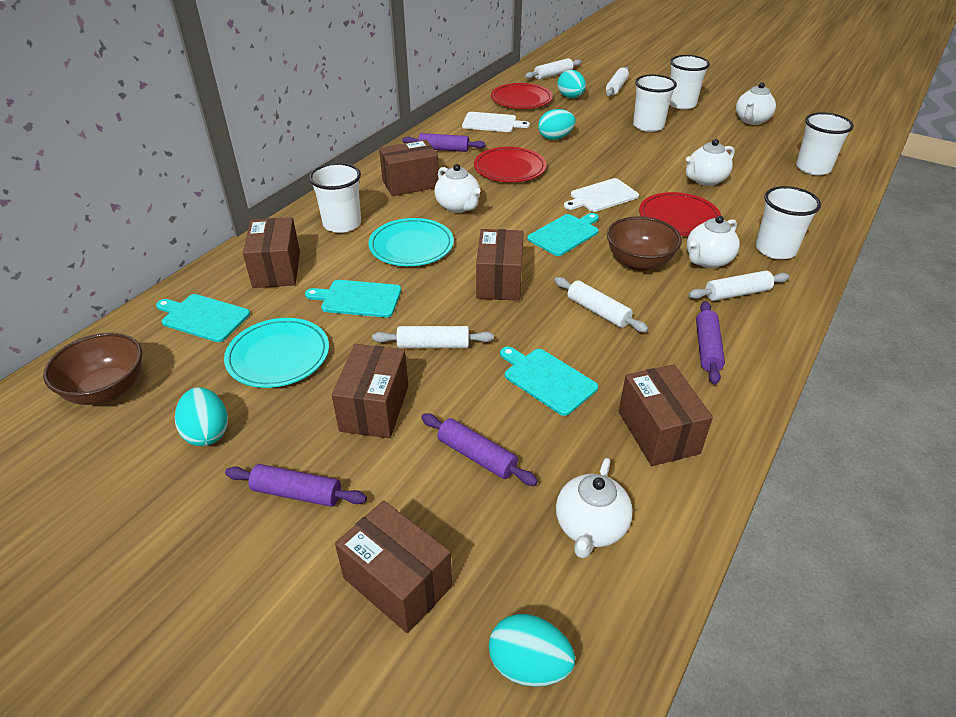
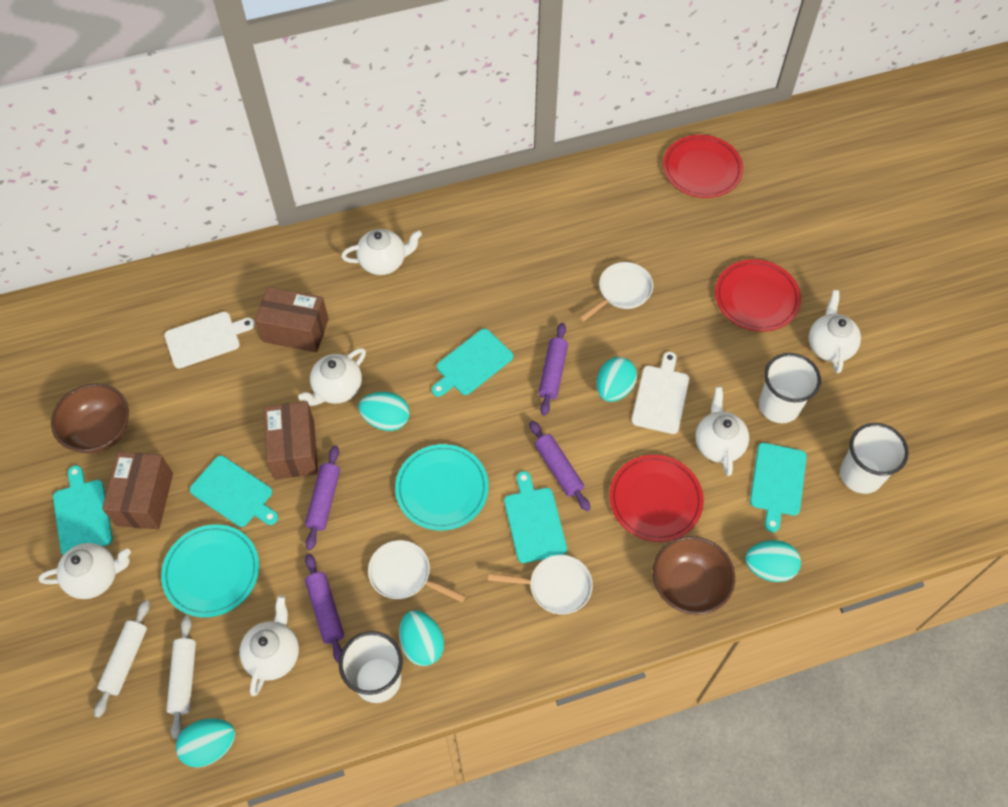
brown box: [243,217,300,288] [332,344,408,438] [335,500,452,633] [379,140,439,196] [476,229,524,301] [618,364,713,466] = 6 -> [102,452,173,530] [255,287,329,352] [264,401,318,480] = 3
turquoise cutting board: [156,294,250,342] [305,280,401,318] [500,347,598,416] [527,213,599,256] = 4 -> [53,465,113,555] [190,456,278,527] [432,329,513,397] [504,471,567,563] [750,443,807,532] = 5
turquoise egg: [175,387,228,446] [489,614,575,687] [538,109,576,140] [557,70,586,98] = 4 -> [176,718,235,768] [358,392,410,431] [399,610,444,666] [596,357,637,402] [745,540,801,582] = 5
white cup: [309,163,361,233] [633,75,677,132] [669,55,710,109] [755,186,821,259] [796,112,854,175] = 5 -> [339,631,403,703] [759,353,821,423] [840,423,909,494] = 3
white pan: none = 0 -> [368,540,466,602] [488,555,593,614] [579,262,653,322] = 3
white rolling pin: [372,326,494,348] [525,58,582,80] [554,277,648,332] [606,67,629,96] [689,270,790,301] = 5 -> [94,600,150,718] [166,616,196,739] = 2
white teapot: [434,164,480,213] [556,458,633,559] [686,139,735,186] [687,216,740,268] [736,82,776,125] = 5 -> [38,543,131,599] [239,595,299,696] [298,348,366,406] [341,229,422,275] [695,386,749,476] [809,290,861,374] = 6

